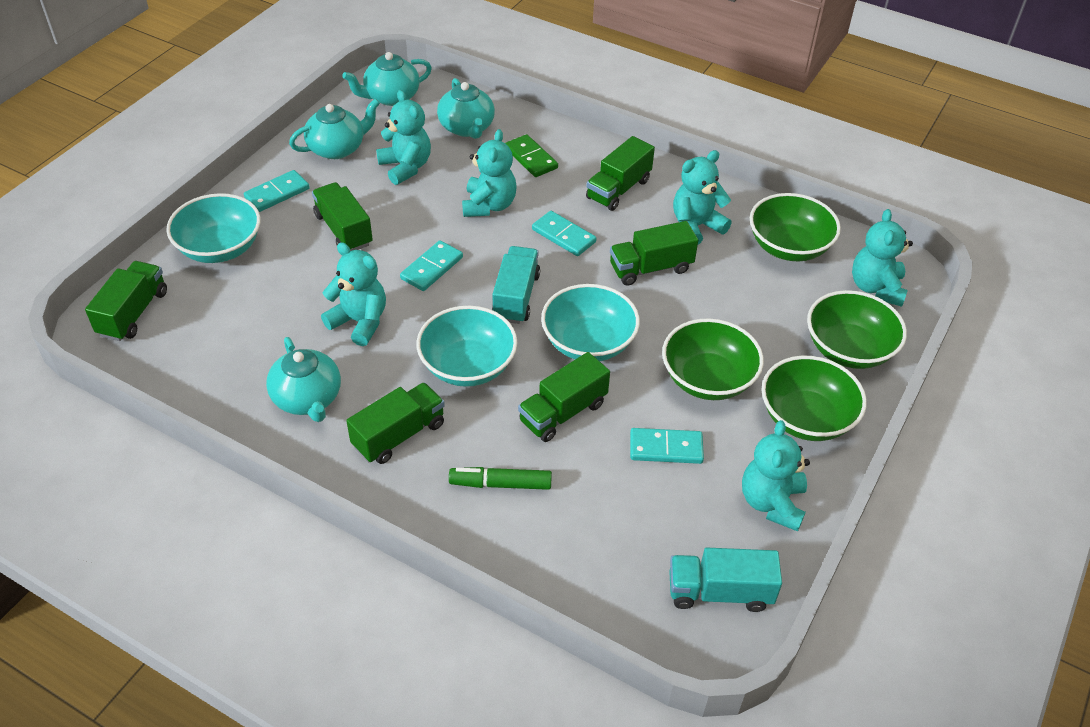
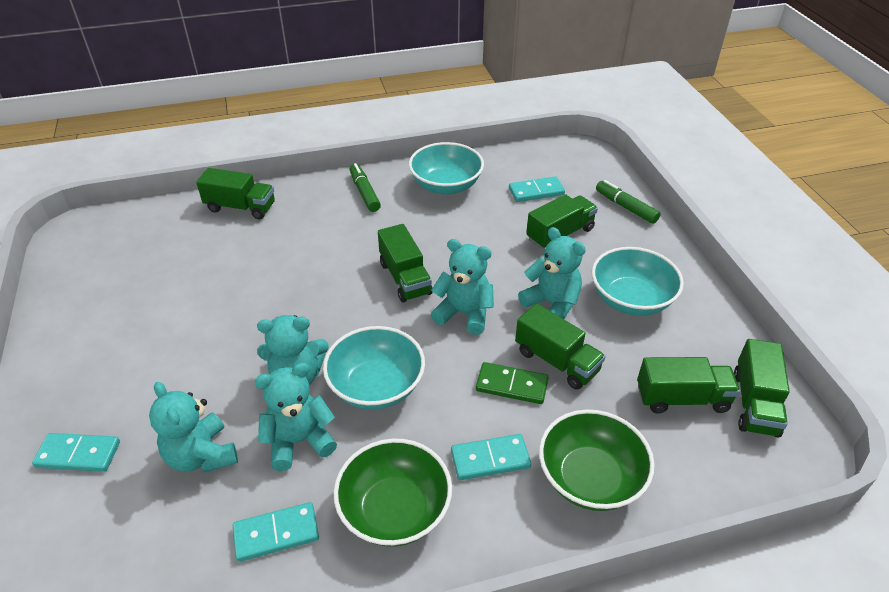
green bowl: [662,319,764,400] [750,193,841,261] [761,356,867,441] [807,290,907,369] = 4 -> [334,439,452,547] [539,409,655,511] = 2
green marker: [449,467,552,490] = 1 -> [350,163,381,212] [596,180,661,224] = 2
turquoise teapot: [266,337,341,422] [289,99,380,159] [342,52,432,106] [437,78,495,139] = 4 -> none = 0
turquoise teddy bear: [321,242,386,346] [376,90,431,185] [462,129,516,217] [673,150,732,245] [742,420,810,532] [852,209,913,307] = 6 -> [149,382,238,472] [255,363,337,471] [257,315,329,385] [431,239,494,335] [518,227,586,319] = 5
turquoise truck: [492,246,540,324] [669,548,782,612] = 2 -> none = 0

